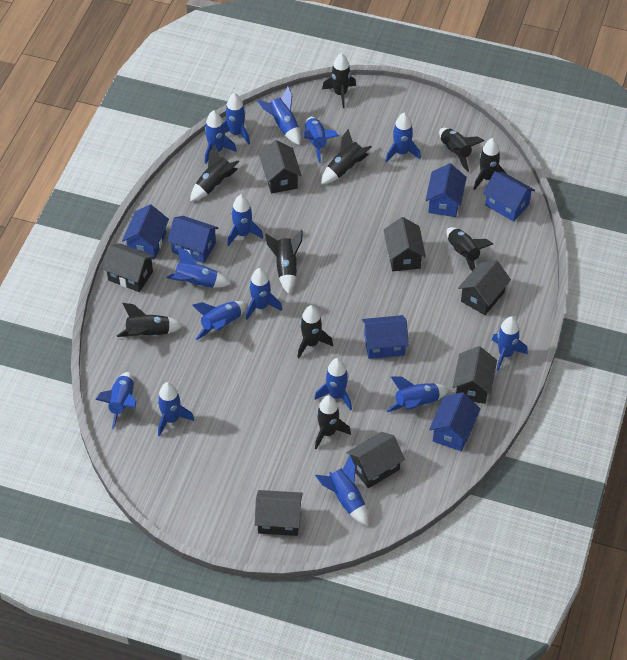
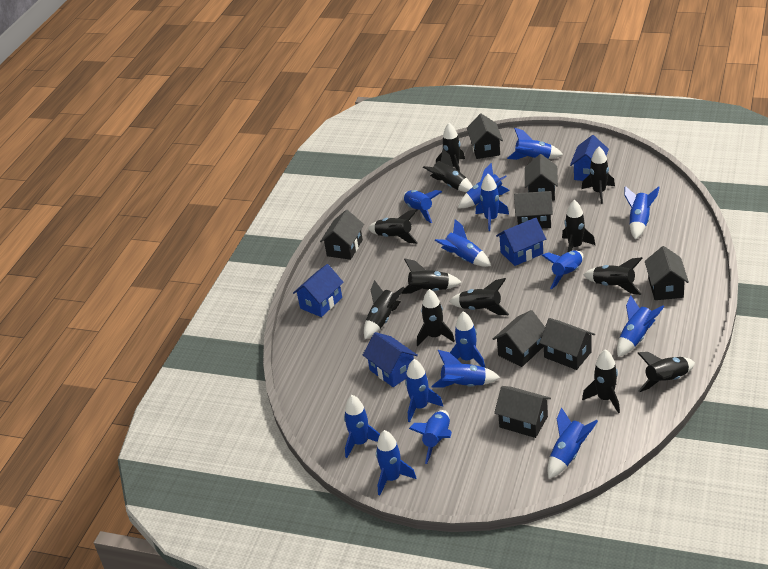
black house: [102,243,155,292] [255,490,303,536] [259,140,302,194] [346,432,405,488] [384,217,426,271] [453,346,497,404] [458,260,511,315] = 7 -> [320,210,364,260] [467,114,503,159] [493,310,545,367] [494,386,551,438] [514,191,553,228] [525,154,558,201] [540,318,595,370] [645,246,689,300] = 8
black rocket: [117,303,184,337] [190,145,239,201] [265,230,303,294] [297,305,333,358] [315,396,351,449] [321,129,372,184] [322,53,356,108] [439,128,484,172] [447,227,493,271] [474,138,507,190] = 10 -> [364,280,404,339] [368,209,418,244] [401,259,462,294] [417,289,455,346] [423,149,473,192] [436,123,465,172] [449,278,509,315] [562,200,595,252] [581,147,615,204] [582,349,620,413] [584,257,643,295] [638,352,695,392] = 12
blue house: [122,204,169,259] [167,216,218,263] [362,315,409,359] [426,163,467,217] [429,392,480,451] [483,171,535,221] = 6 -> [293,264,344,317] [363,332,418,387] [496,218,546,266] [570,135,609,181] = 4

